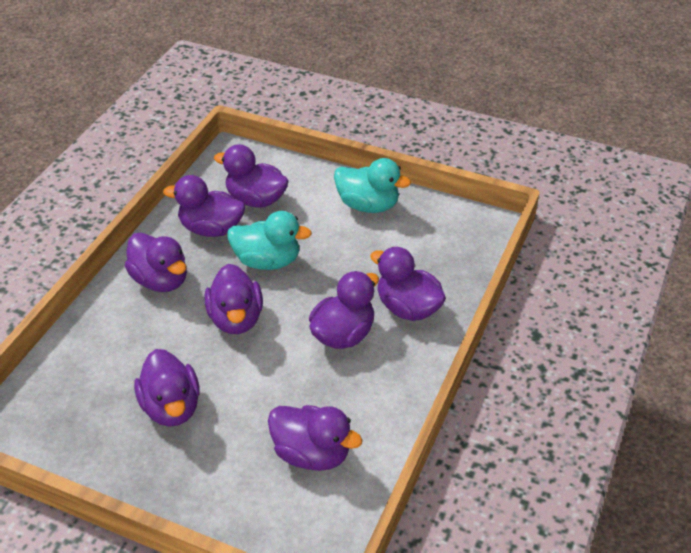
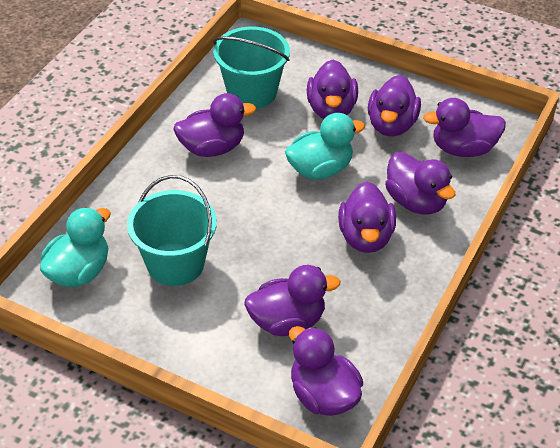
turquoise bucket: none = 0 -> [127,175,217,286] [213,27,290,109] = 2

